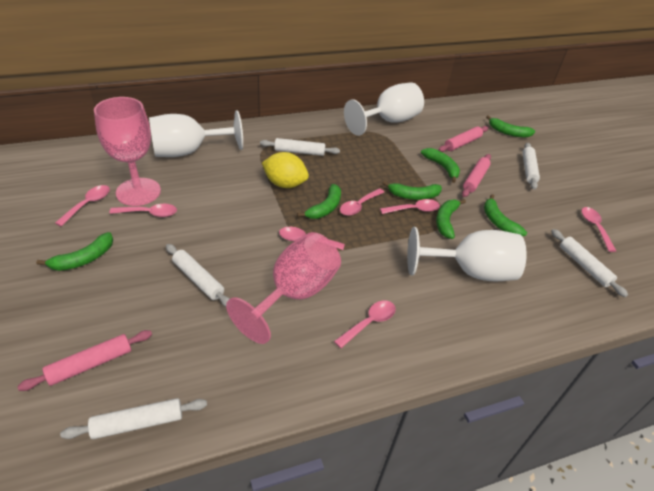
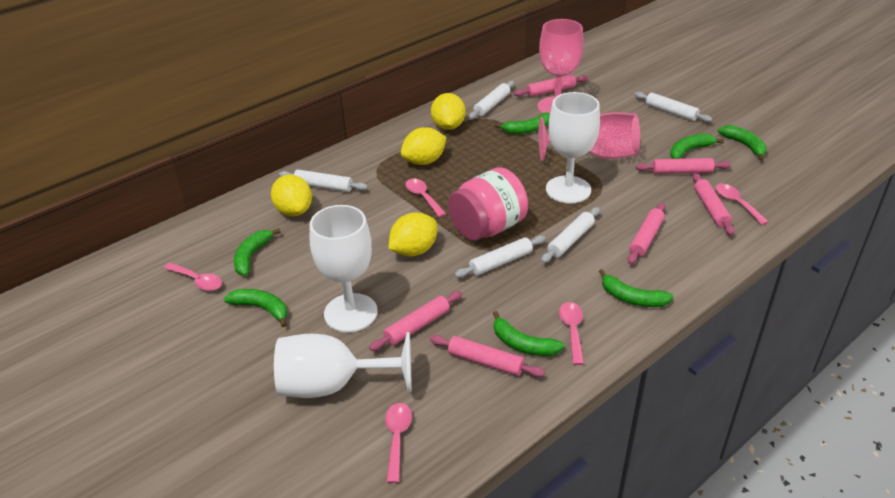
pink jar: none = 0 -> [448,167,528,241] = 1
pink rolling pin: [17,330,152,391] [438,126,488,152] [462,154,491,197] = 3 -> [369,291,462,351] [430,335,545,377] [514,75,588,97] [628,203,666,264] [636,158,731,174] [692,173,734,235] = 6
pink spoon: [55,185,110,226] [109,204,177,217] [279,227,345,250] [334,300,396,348] [340,188,384,216] [380,199,440,214] [581,207,616,252] = 7 -> [164,263,222,291] [385,403,412,483] [405,179,446,217] [559,302,584,365] [716,184,769,225] = 5
yellow lemon: [262,152,309,188] = 1 -> [271,175,312,216] [388,212,437,257] [401,127,447,165] [431,93,465,130] = 4

